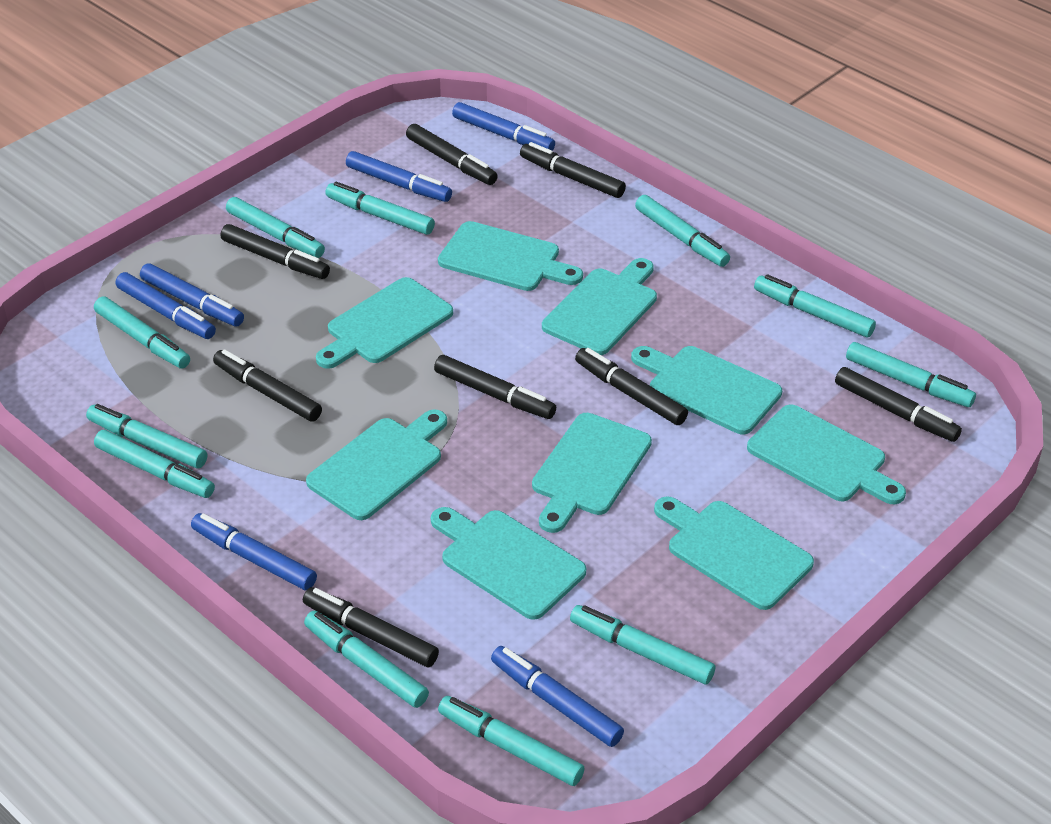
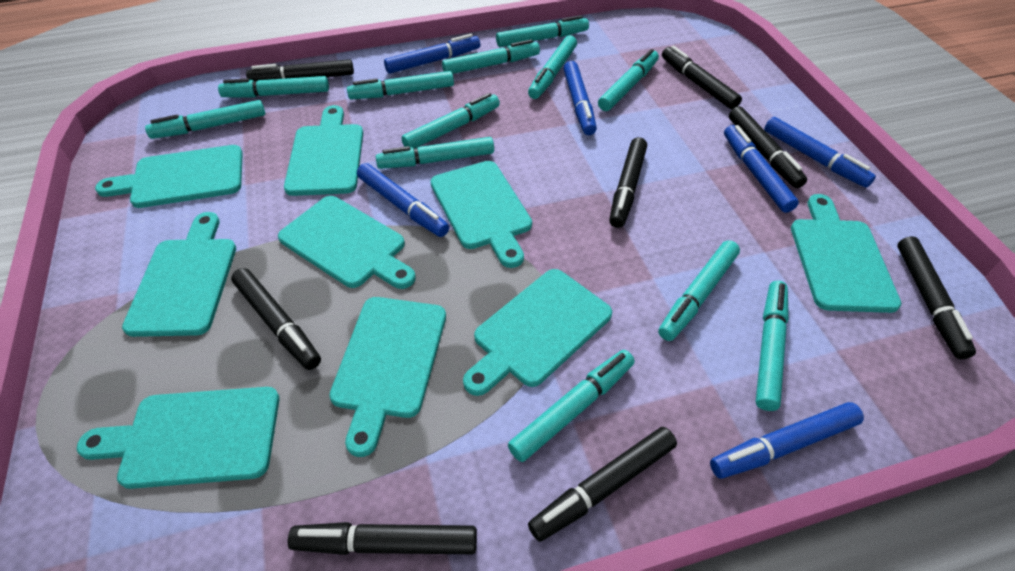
turquoise marker: [86,404,207,469] [94,297,190,369] [94,430,215,498] [226,197,325,258] [304,610,429,708] [326,182,435,235] [438,696,585,786] [570,605,715,684] [635,195,730,267] [754,274,876,337] [846,342,976,407] = 11 -> [145,100,265,139] [218,76,329,98] [347,71,454,99] [376,137,494,169] [401,93,500,148] [442,39,540,74] [496,15,589,47] [508,350,635,462] [528,35,577,99] [598,49,659,111] [658,240,740,341] [756,281,789,411] = 12

